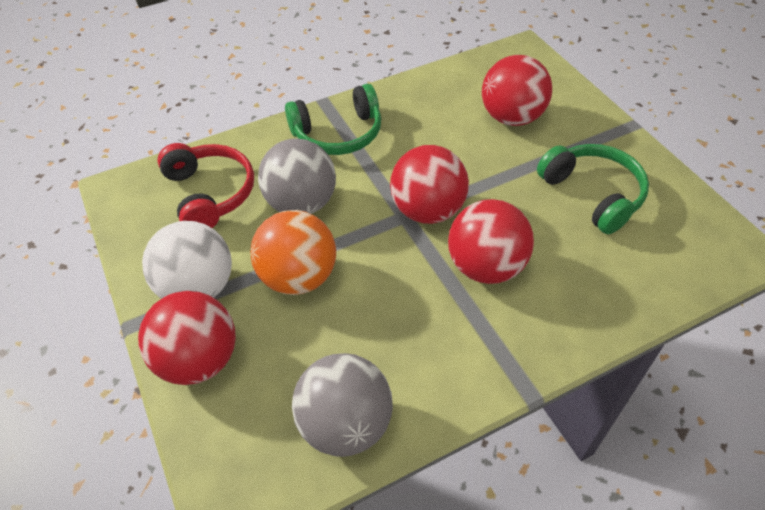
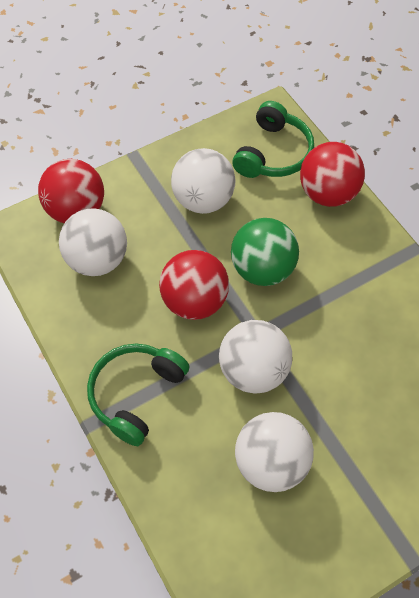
green ball: none = 0 -> [231,218,299,286] = 1
grey ball: [258,138,336,214] [292,353,393,457] = 2 -> none = 0
orange ball: [250,210,336,295] = 1 -> none = 0
red ball: [138,291,236,385] [390,145,469,224] [448,199,534,284] [482,55,552,126] = 4 -> [38,159,104,223] [159,250,229,320] [300,142,365,207] = 3
red headphones: [157,143,254,228] = 1 -> none = 0
white ball: [142,221,232,299] = 1 -> [59,208,127,276] [171,148,236,214] [219,320,292,394] [235,412,314,492] = 4

